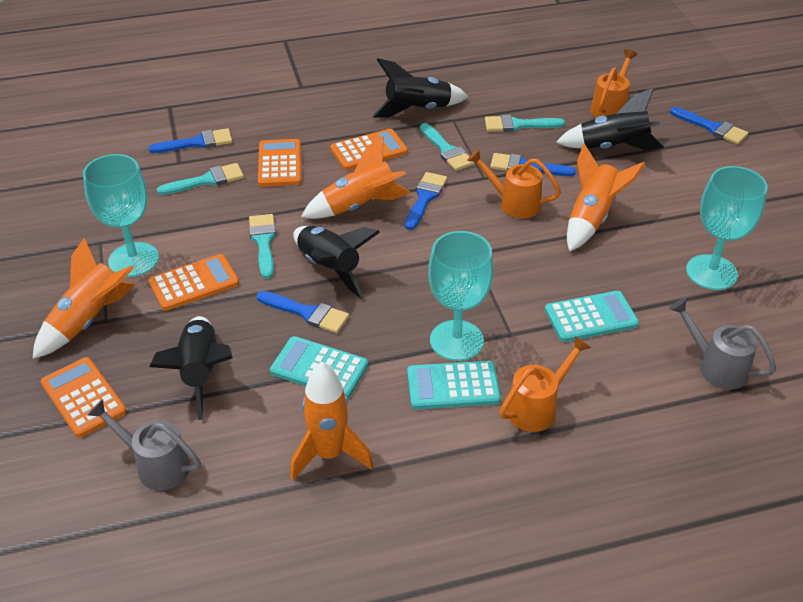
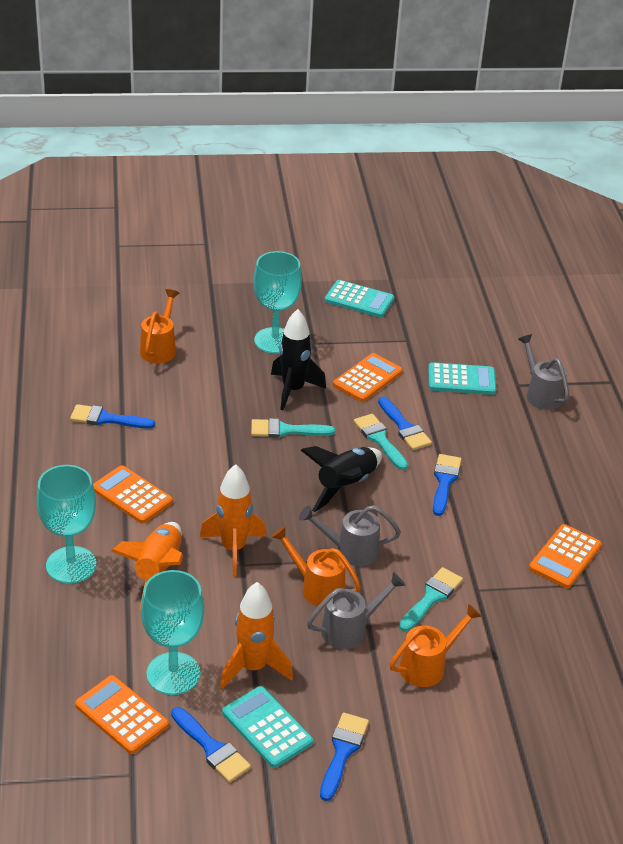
black rocket: [149,316,233,420] [293,226,380,299] [373,58,468,118] [556,88,664,150] = 4 -> [271,309,326,410] [301,446,382,512] = 2
grey watering can: [88,399,201,491] [669,298,776,389] = 2 -> [299,505,401,566] [307,572,406,649] [518,334,569,410] = 3
orange rocket: [32,238,135,359] [290,362,373,480] [301,136,411,219] [567,144,645,251] = 4 -> [111,522,183,610] [200,464,266,577] [220,582,293,689] = 3
turquoise brush: [157,163,244,195] [249,214,276,279] [420,123,474,171] [485,115,566,132] = 4 -> [251,418,335,438] [354,414,408,470] [399,567,463,631] = 3

